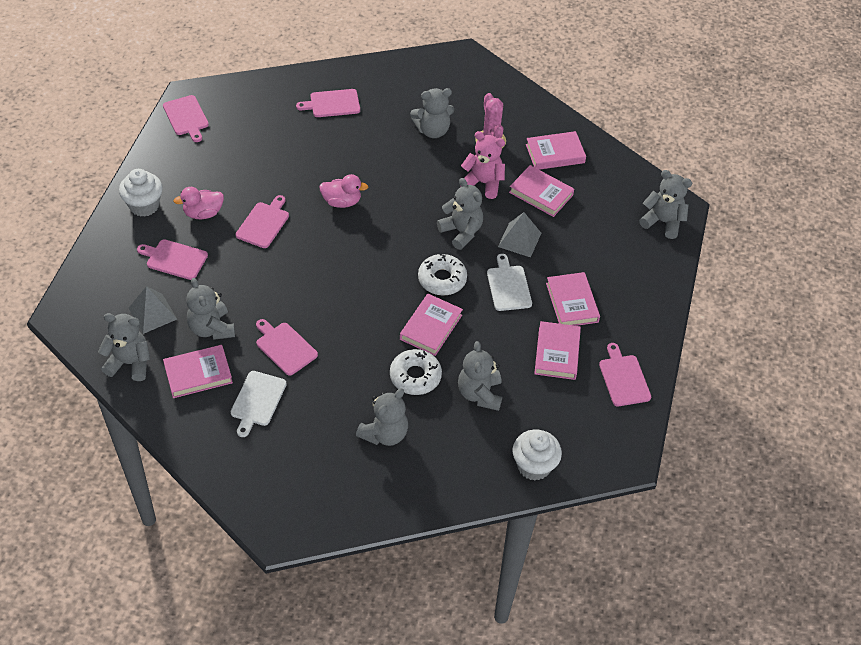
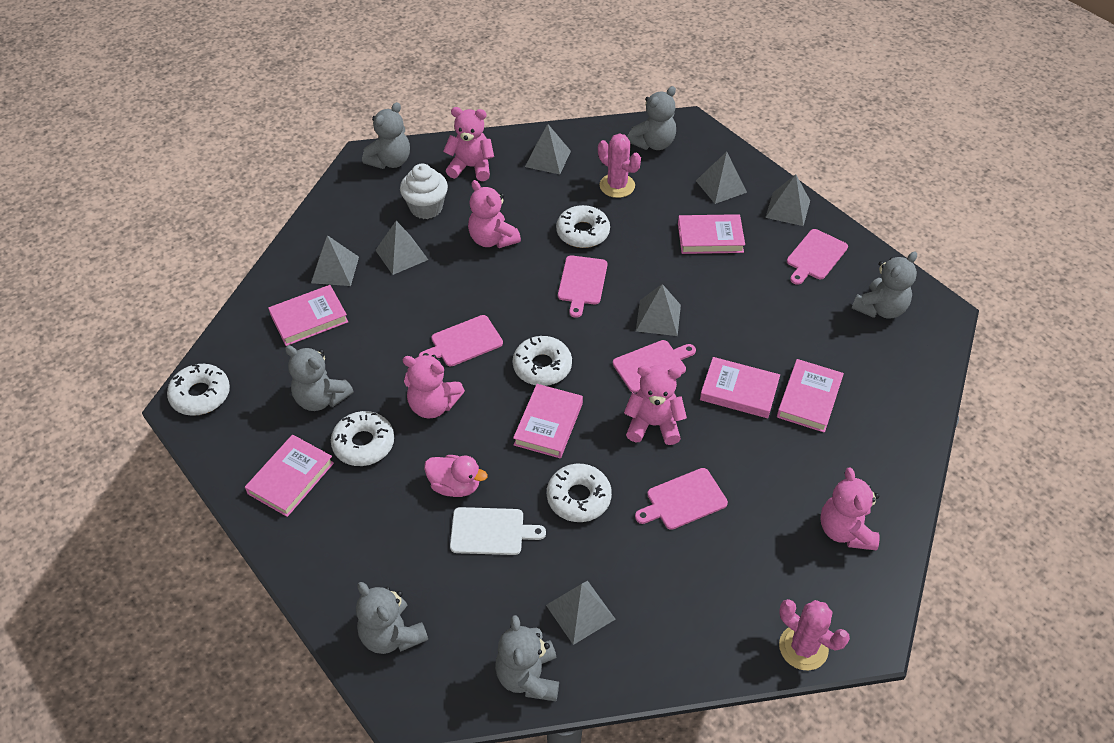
grey pyramid: [129,286,177,334] [498,212,541,257] = 2 -> [311,235,359,286] [375,220,428,275] [525,124,571,174] [546,581,615,645] [636,284,681,336] [696,152,747,204] [765,174,810,226] = 7
grey teddy bear: [98,313,150,381] [186,278,235,340] [356,388,408,446] [410,88,454,138] [437,178,483,250] [458,341,502,411] [639,170,692,239] = 7 -> [285,345,353,411] [356,582,428,654] [362,102,410,169] [495,615,559,701] [627,86,676,150] [852,252,917,319] = 6
pink cactus: [475,93,506,148] = 1 -> [598,133,641,198] [779,599,850,670] = 2
pink cutting board: [137,239,208,280] [163,95,209,142] [236,195,289,248] [256,319,318,376] [296,89,360,117] [599,343,651,406] = 6 -> [419,315,503,366] [558,255,608,318] [613,340,696,393] [635,468,728,530] [787,229,848,285] = 5
pink duck: [173,187,224,219] [319,174,368,208] = 2 -> [424,455,488,497] = 1
pink teddy bear: [460,131,505,199] = 1 -> [403,355,465,419] [443,107,494,181] [468,180,521,248] [624,365,687,445] [820,468,879,550] = 5
white cupcake: [119,169,163,217] [513,430,562,481] = 2 -> [400,164,448,219] = 1
white cutting board: [231,371,287,437] [487,254,532,311] = 2 -> [450,507,546,555] = 1
white donut: [390,349,442,395] [418,254,467,296] = 2 -> [167,364,230,416] [331,411,394,466] [513,336,572,386] [547,464,612,522] [556,205,610,248] = 5

